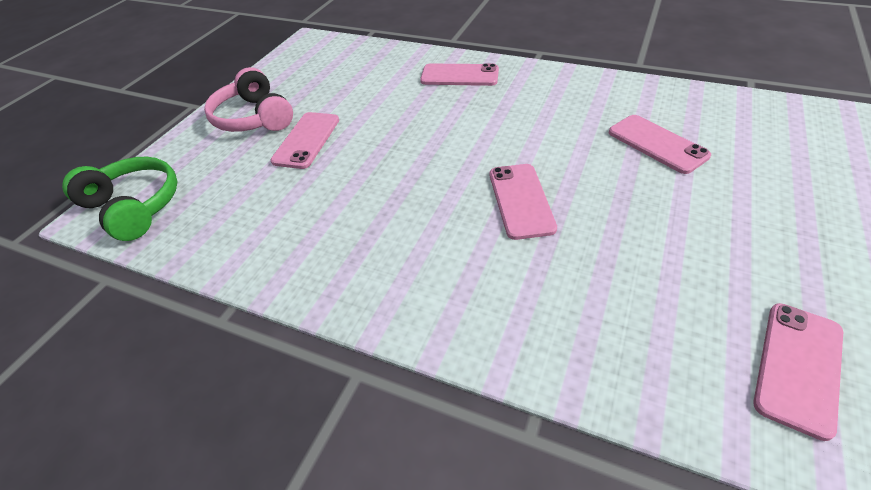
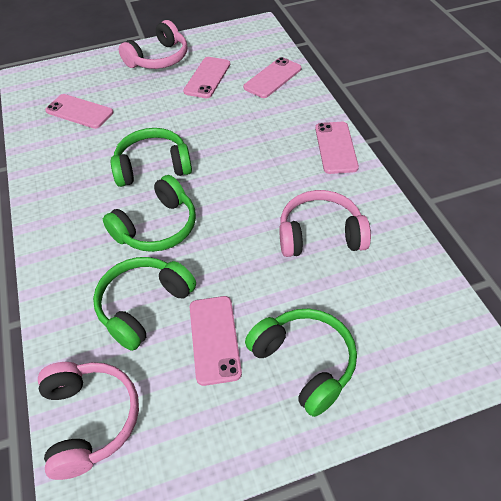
green headphones: [62,157,178,241] = 1 -> [93,257,196,351] [103,175,196,252] [111,128,192,187] [245,309,357,417] = 4
pink headphones: [204,67,293,132] = 1 -> [38,362,139,480] [119,20,188,69] [279,190,371,257] = 3

